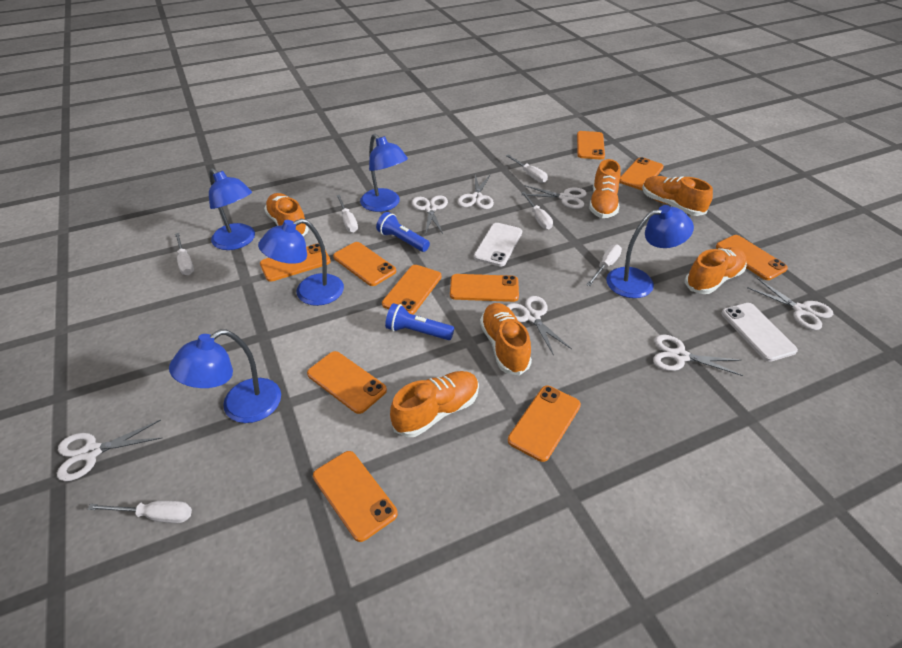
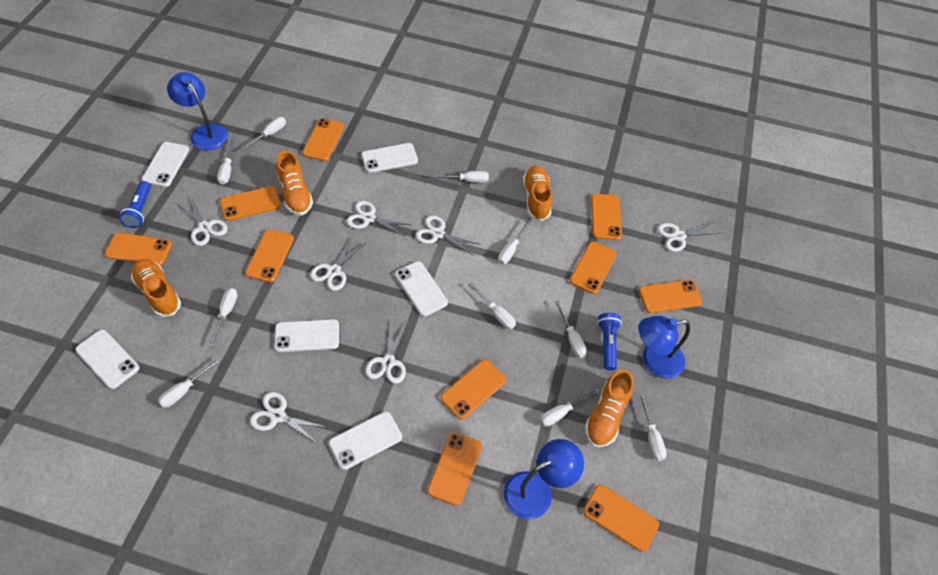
blue lamp: [169,329,281,423] [209,168,255,250] [258,219,344,306] [360,134,408,212] [606,205,694,298] = 5 -> [167,72,228,150] [504,439,584,519] [638,316,690,378] = 3
orange shoe: [264,193,309,236] [390,371,479,437] [480,303,532,376] [589,159,621,218] [642,176,713,216] [685,247,747,294] = 6 -> [131,259,181,317] [276,151,313,216] [523,166,552,222] [585,369,634,447] = 4
white phone: [474,223,522,267] [721,303,798,362] = 2 -> [75,330,139,389] [142,142,189,187] [274,319,339,352] [329,411,402,470] [361,143,418,173] [395,261,448,316] = 6
white screwdriver: [87,501,192,523] [175,233,194,275] [336,195,358,233] [506,155,548,183] [521,192,553,230] [586,244,622,286] = 6 -> [158,358,221,408] [208,288,238,347] [217,139,235,184] [240,117,286,151] [431,171,489,182] [469,283,516,329] [498,220,531,264] [540,388,600,427] [555,301,587,358] [639,393,667,461] = 10

